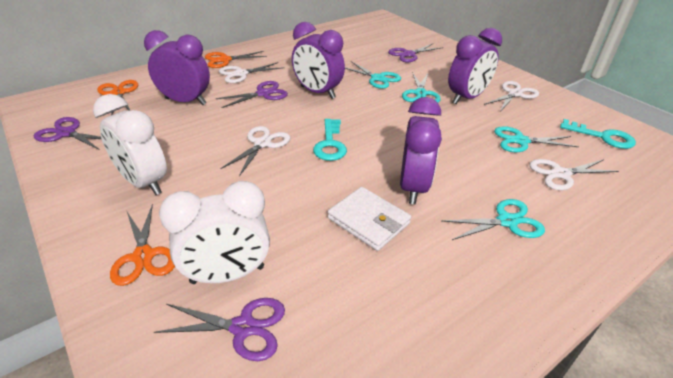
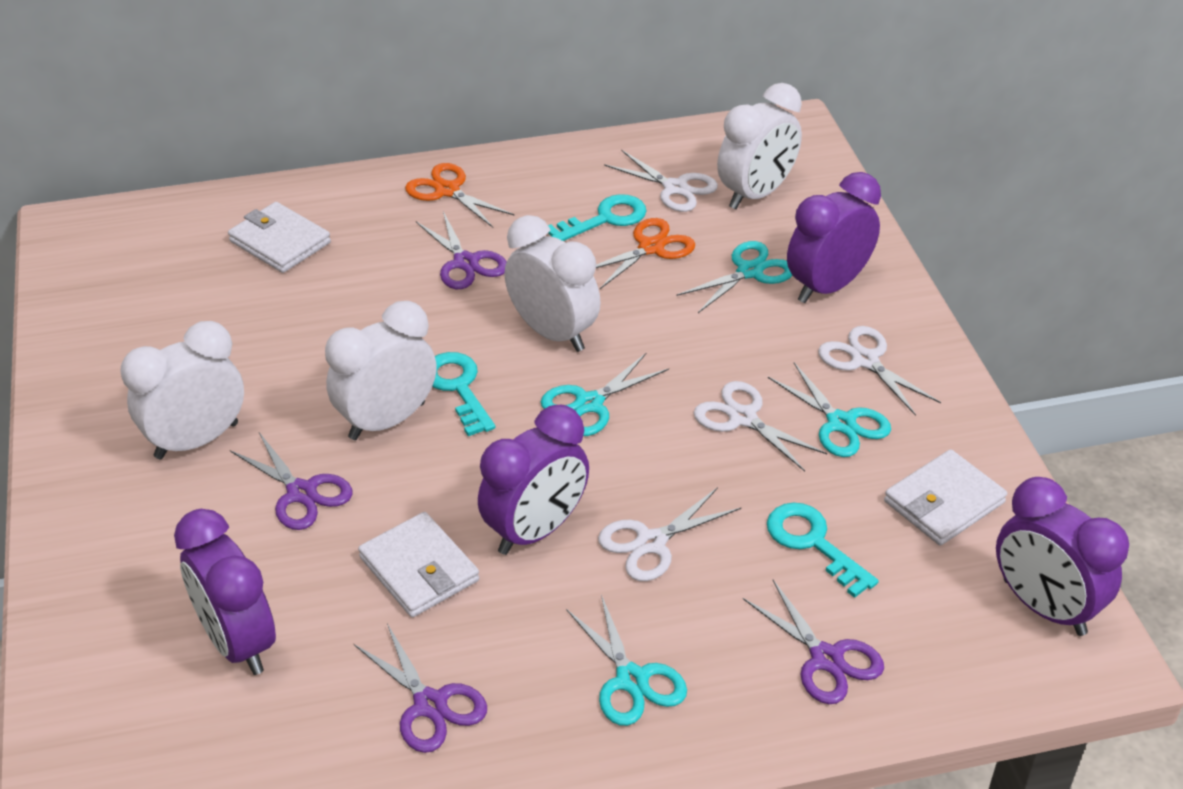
orange scissors: [97,80,138,115] [110,204,175,286] [205,51,267,68] = 3 -> [405,163,515,228] [596,218,696,289] = 2
turquoise key: [313,119,347,161] [560,119,636,149] = 2 -> [432,352,495,436] [548,194,647,241] [767,502,879,598] = 3
white clock: [93,94,167,195] [159,181,270,284] = 2 -> [121,321,244,459] [325,301,436,440] [504,215,601,352] [717,83,802,209] = 4
white wallet: [328,187,411,251] = 1 -> [228,202,331,273] [358,512,479,617] [884,449,1007,545] = 3

